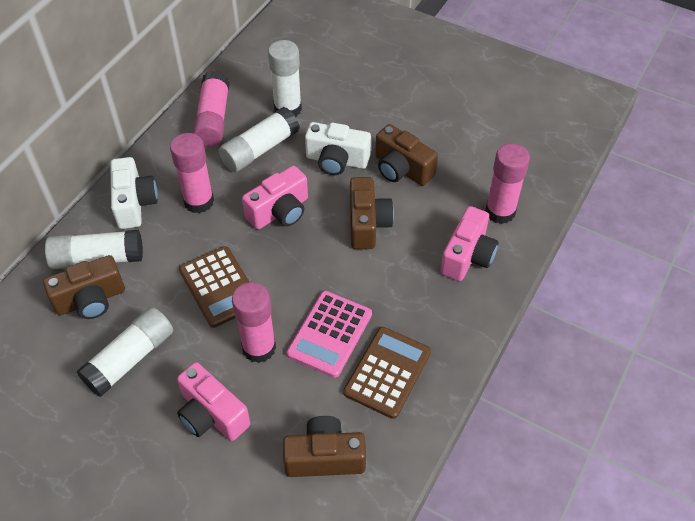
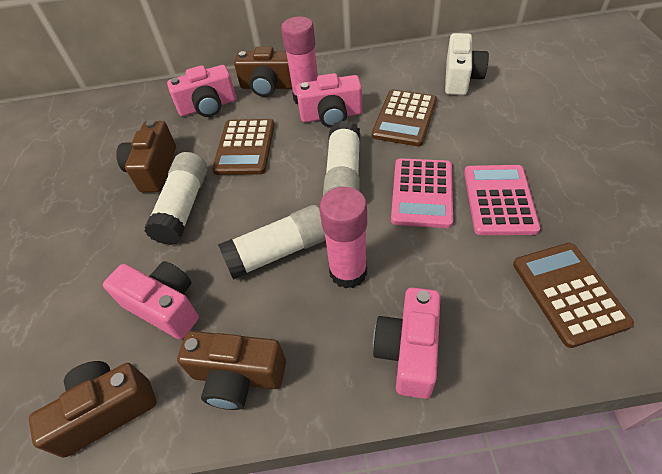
brown calculator: [179,246,249,328] [343,327,431,419] = 2 -> [212,119,275,175] [372,89,437,146] [513,243,634,348] = 3
pink calculator: [286,291,372,378] = 1 -> [391,158,453,228] [464,165,540,235] = 2
pink camera: [177,362,250,441] [242,166,308,229] [440,206,498,281] = 3 -> [103,261,199,340] [167,65,236,117] [296,73,362,128] [373,287,440,399] = 4
pink glue stick: [170,133,214,213] [193,71,230,147] [232,282,276,363] [485,143,530,224] = 4 -> [281,16,318,104] [319,187,367,289] = 2
white camera: [110,157,158,229] [305,122,371,175] = 2 -> [445,33,489,95] = 1
white glue stick: [45,230,143,269] [77,307,173,397] [219,107,299,172] [268,40,302,117] = 4 -> [144,152,207,245] [218,205,326,280] [323,120,360,196] = 3

